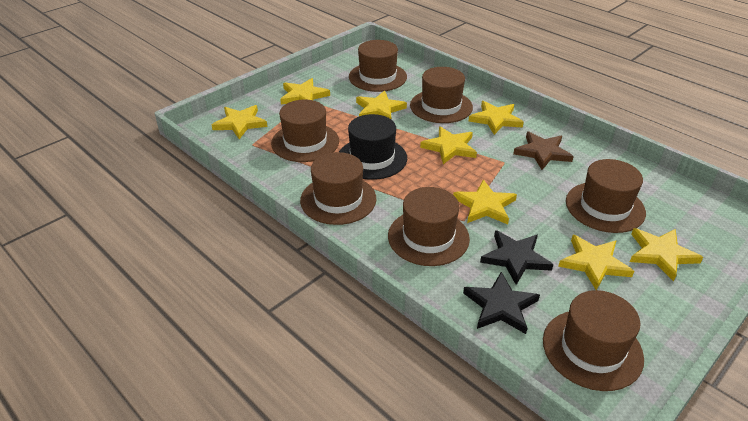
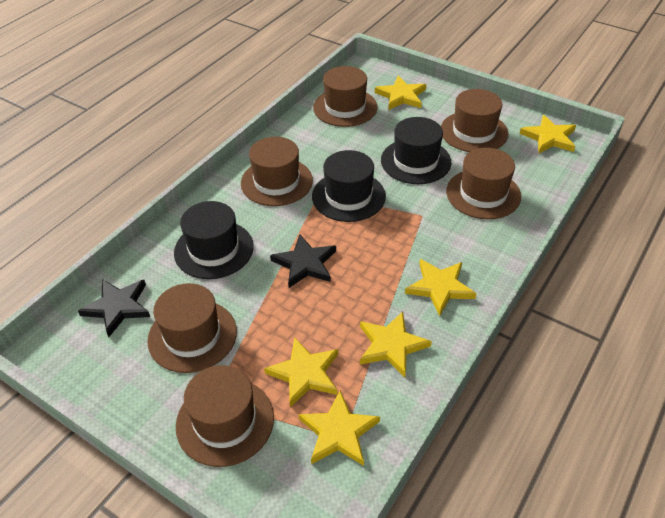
black hat: [339,114,407,180] = 1 -> [174,201,254,279] [312,150,386,222] [381,117,451,184] = 3
brown hat: [271,100,339,162] [300,152,376,225] [349,40,407,92] [388,187,470,266] [410,67,473,123] [543,290,644,391] [566,159,646,233] = 7 -> [147,283,237,373] [176,365,274,467] [241,137,313,206] [313,66,378,127] [441,89,508,152] [446,148,521,220] = 6
brown star: [513,131,574,170] = 1 -> none = 0
yellow star: [212,105,267,139] [280,78,330,104] [356,90,407,119] [420,126,477,164] [453,180,517,224] [468,101,524,135] [558,235,634,290] [630,228,703,281] = 8 -> [264,337,338,407] [298,390,380,466] [360,312,432,377] [375,76,426,110] [405,259,476,316] [519,115,576,153] = 6

